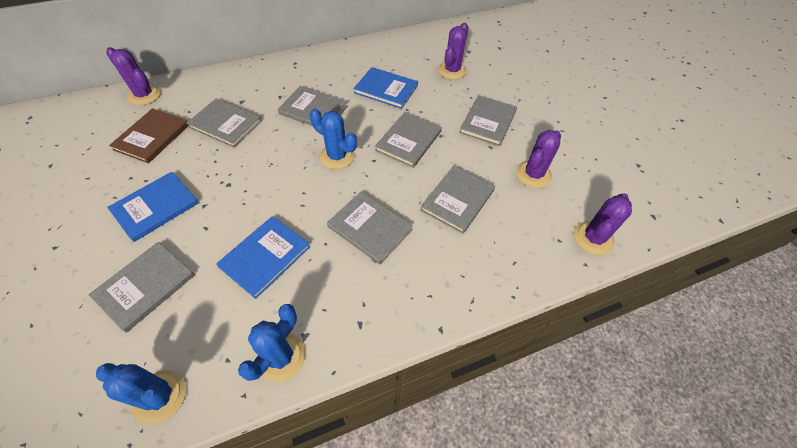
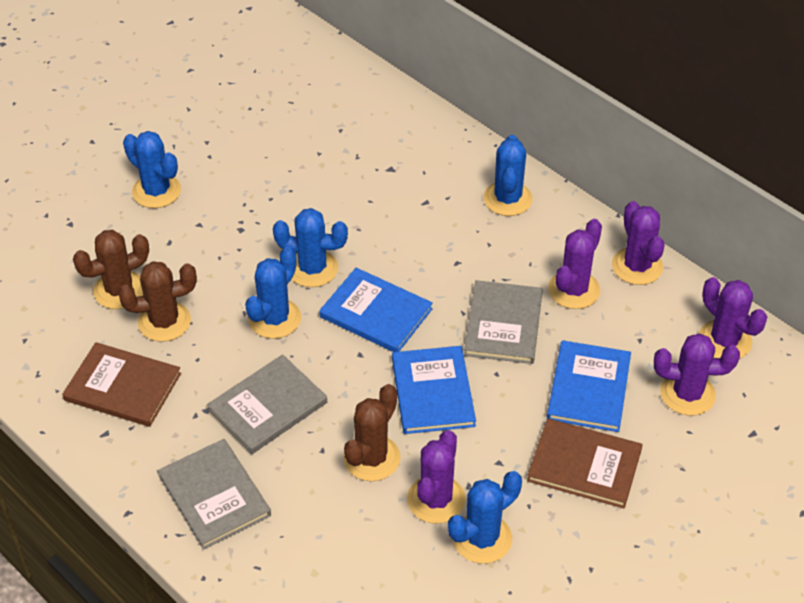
blue cactus: [96,363,186,425] [238,304,305,382] [310,108,357,169] = 3 -> [123,131,181,208] [245,247,301,339] [273,208,348,287] [448,471,522,564] [483,135,533,216] = 5
brown book: [109,108,189,164] = 1 -> [62,342,181,427] [527,418,643,508] = 2
brown cactus: none = 0 -> [73,230,149,309] [118,261,197,342] [343,384,401,481] = 3
grey book: [88,242,195,333] [186,98,262,147] [278,86,348,126] [327,192,413,264] [375,112,442,168] [420,166,495,234] [459,95,517,146] = 7 -> [158,439,271,550] [207,354,327,454] [464,280,543,364] = 3
purple cactus: [106,47,161,105] [438,23,469,79] [516,130,561,188] [574,193,632,255] = 4 -> [407,430,466,524] [548,219,602,309] [612,201,665,285] [654,333,740,416] [699,277,767,359] = 5

